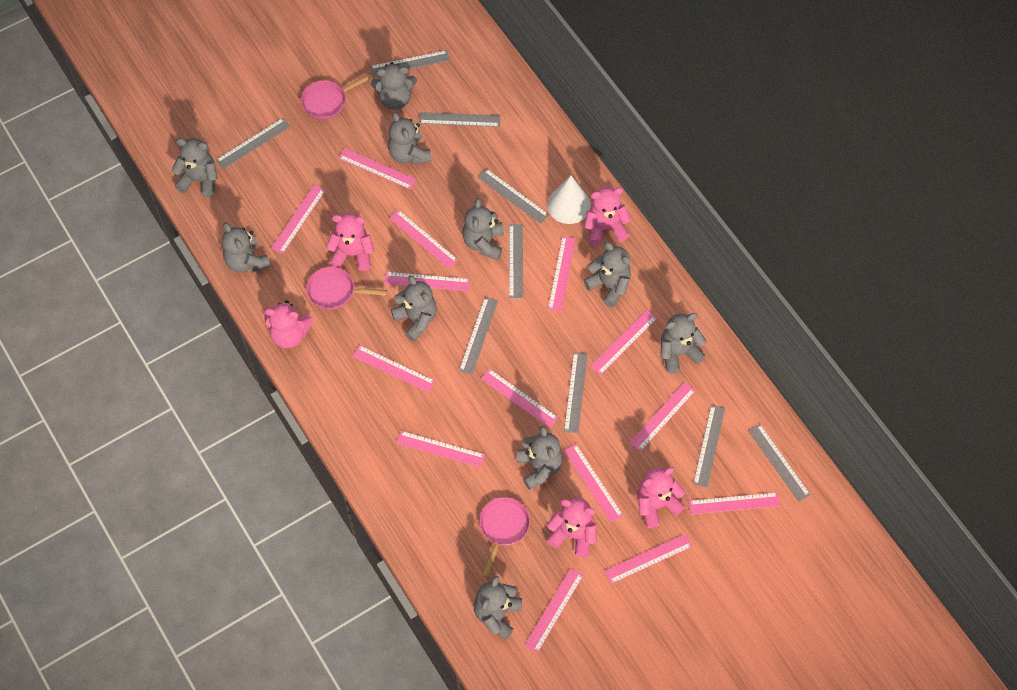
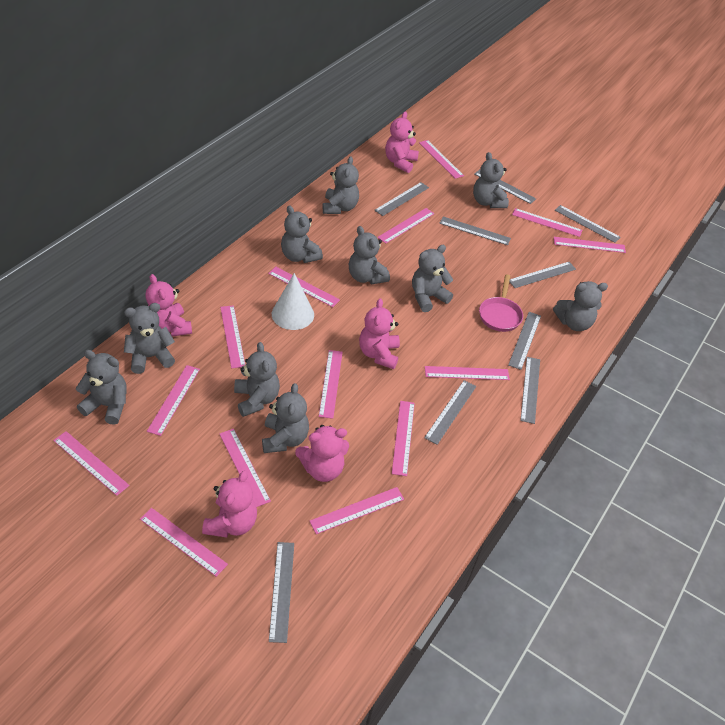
pink pan: [301,73,373,120] [306,267,387,310] [479,497,530,577] = 3 -> [479,274,523,332] = 1

